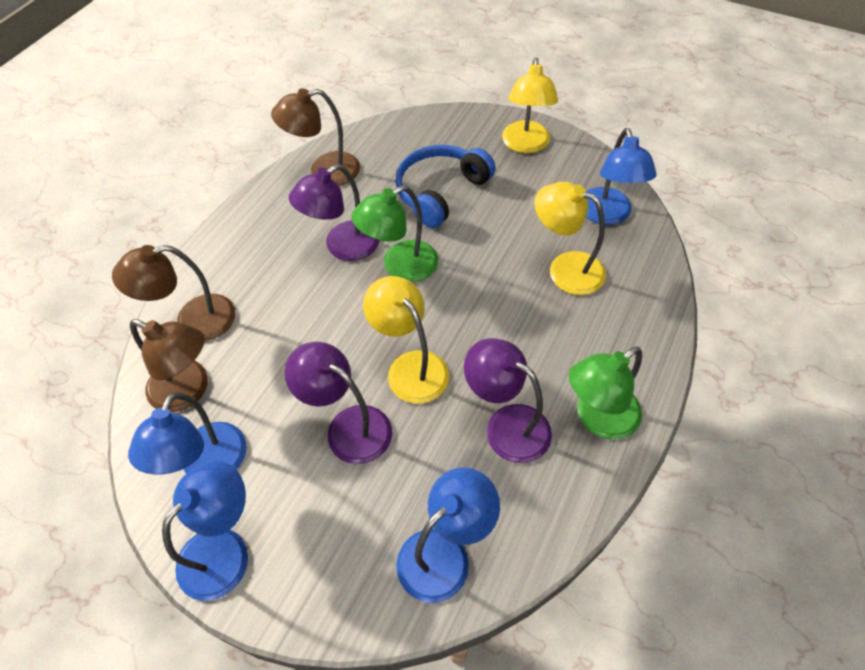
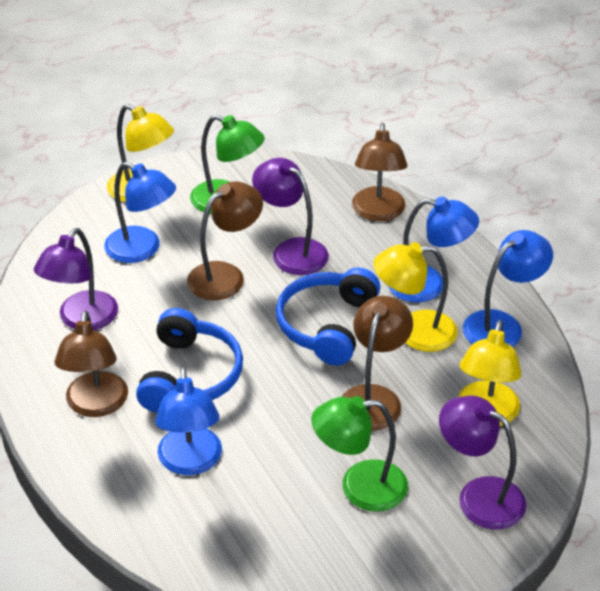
blue headphones: [395,145,496,228] = 1 -> [136,308,243,413] [276,267,380,365] = 2
brown lamp: [112,245,236,341] [130,319,208,412] [271,88,360,186] = 3 -> [55,310,128,417] [187,181,263,300] [342,296,413,431] [352,123,408,221] = 4

